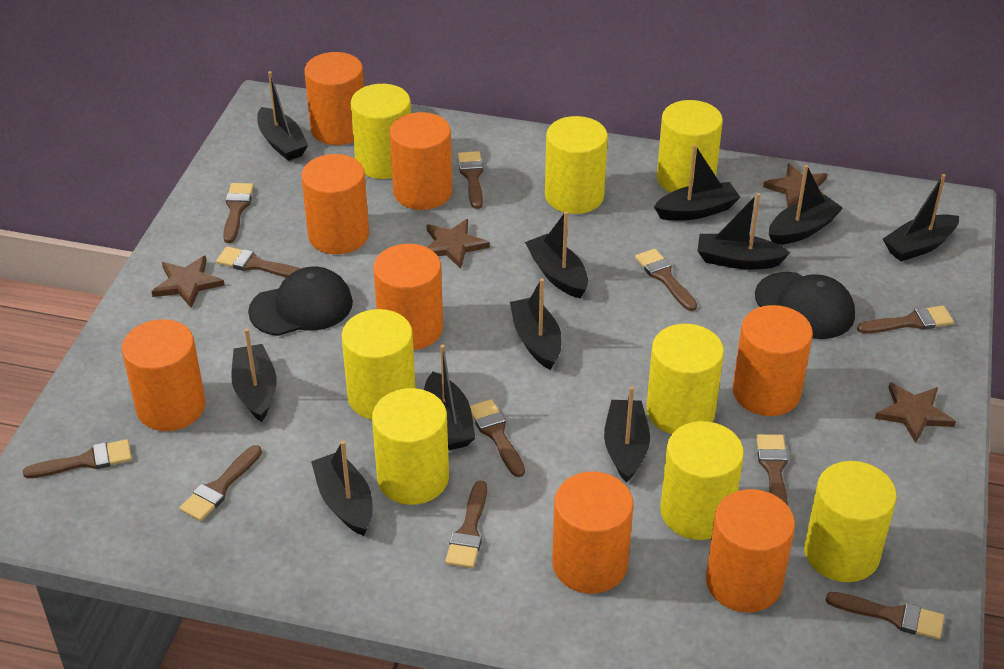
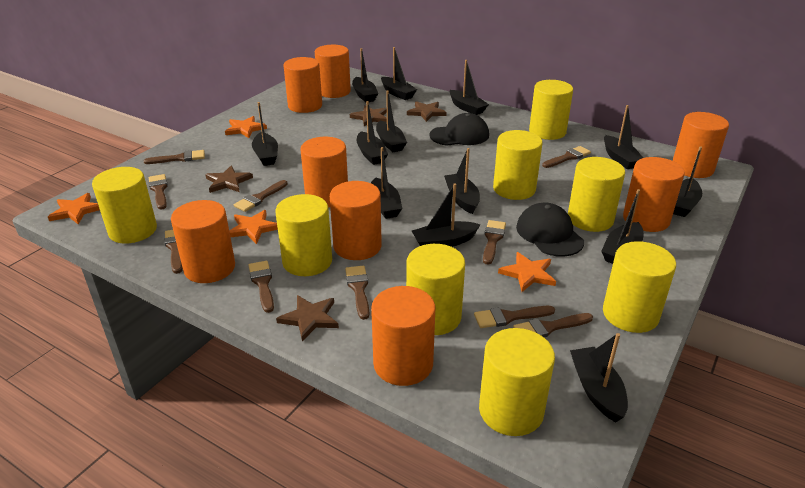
black boat: [231,328,277,422] [257,71,308,161] [311,441,373,536] [424,345,475,450] [510,278,562,370] [525,211,588,298] [604,386,650,483] [654,145,740,221] [698,193,790,270] [769,165,843,245] [883,174,959,261] = 11 -> [252,102,278,166] [352,48,378,102] [357,101,388,165] [371,147,402,219] [376,91,407,152] [381,47,417,100] [412,183,481,247] [444,148,480,214] [450,60,489,115] [570,333,628,422] [601,189,643,264] [604,105,643,169] [673,146,702,217] = 13
brown brush: [23,439,132,478] [180,445,262,521] [216,246,301,277] [223,183,254,243] [445,481,487,568] [458,151,483,209] [470,399,525,477] [635,249,697,311] [756,434,788,506] [826,592,944,640] [857,306,954,334] = 11 -> [144,150,205,164] [149,174,168,209] [165,230,183,274] [234,180,288,212] [248,261,274,313] [345,266,369,320] [474,306,555,328] [483,220,506,265] [513,313,593,337] [542,146,591,168] = 10
orange star: none = 0 -> [48,193,100,224] [225,116,267,138] [229,210,278,244] [498,252,556,292] = 4

